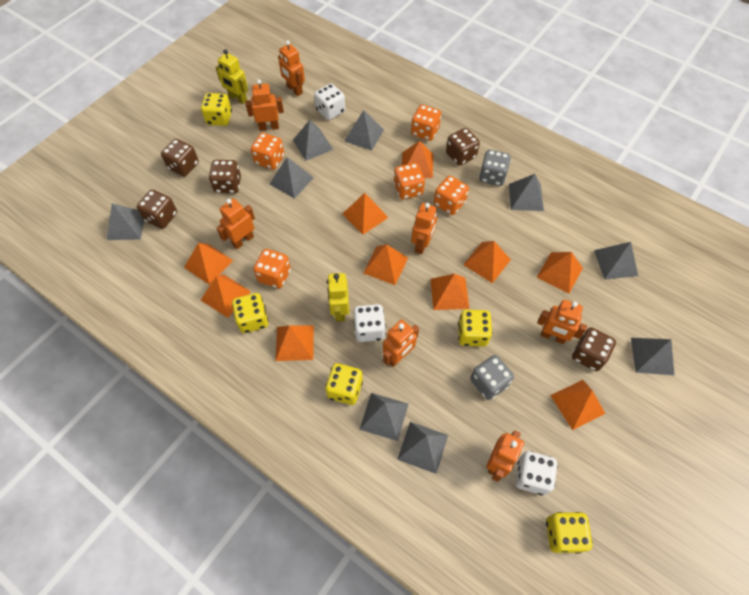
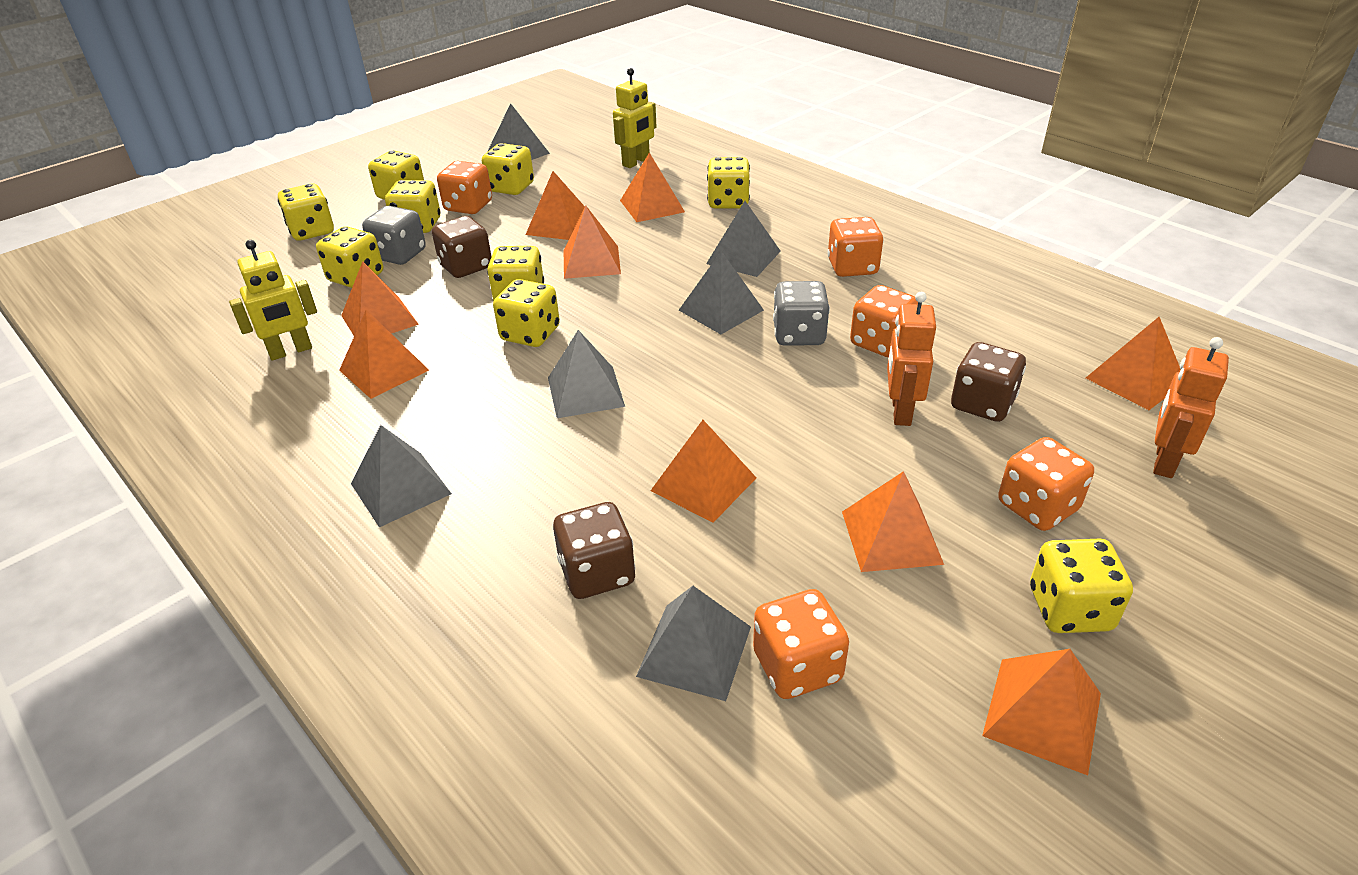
brown dice: [137,190,177,229] [161,139,199,176] [209,160,241,194] [446,128,480,166] [572,327,616,371] = 5 -> [432,216,492,278] [553,502,636,599] [951,342,1026,422] = 3
grey pyramid: [107,203,144,240] [270,157,314,199] [293,120,334,161] [344,110,384,151] [359,393,409,441] [397,422,448,474] [509,174,544,211] [594,242,638,280] [631,338,674,375] = 9 -> [351,425,452,527] [487,103,550,160] [548,330,625,418] [636,586,751,701] [679,251,764,334] [706,201,781,277] = 6
orange pyramid: [184,243,233,285] [201,274,251,318] [275,326,314,361] [343,193,389,235] [363,244,408,285] [402,141,433,178] [430,274,470,310] [463,241,511,283] [537,252,583,294] [550,380,606,430] = 10 -> [339,310,429,399] [341,261,419,336] [526,171,585,240] [564,206,621,279] [620,152,685,222] [651,420,757,523] [842,471,944,572] [982,649,1101,775] [1086,317,1180,410] = 9
orange robot: [217,198,255,249] [245,79,284,131] [278,40,305,96] [383,319,419,367] [411,203,437,254] [486,430,524,482] [537,299,587,344] = 7 -> [887,292,936,426] [1153,337,1229,478] = 2
white dice: [314,83,345,120] [353,304,386,342] [515,451,558,495] = 3 -> none = 0
yellow dice: [201,93,232,126] [232,293,268,333] [325,363,363,405] [458,310,492,347] [546,512,592,554] = 5 -> [278,184,334,241] [316,226,383,288] [368,151,424,200] [385,180,440,233] [482,143,534,195] [487,246,544,301] [493,279,560,347] [707,157,750,209] [1030,539,1133,633] = 9

